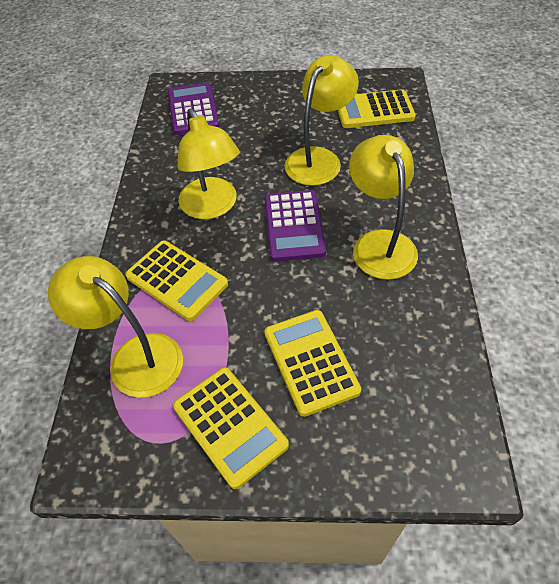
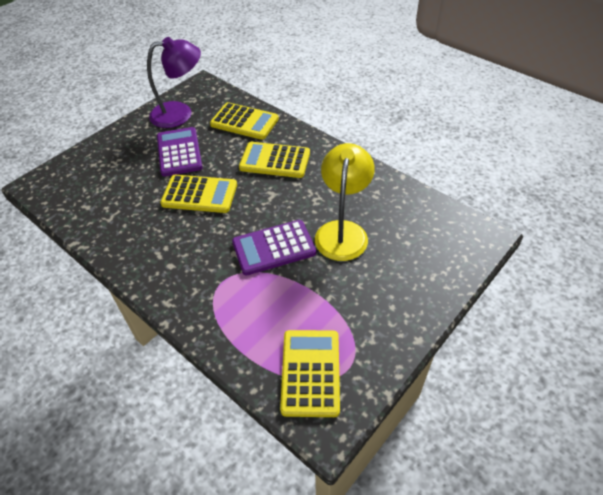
purple lamp: none = 0 -> [147,37,201,128] = 1
yellow lamp: [48,256,183,398] [177,109,239,219] [284,55,359,186] [349,135,418,280] = 4 -> [315,143,375,261] = 1

